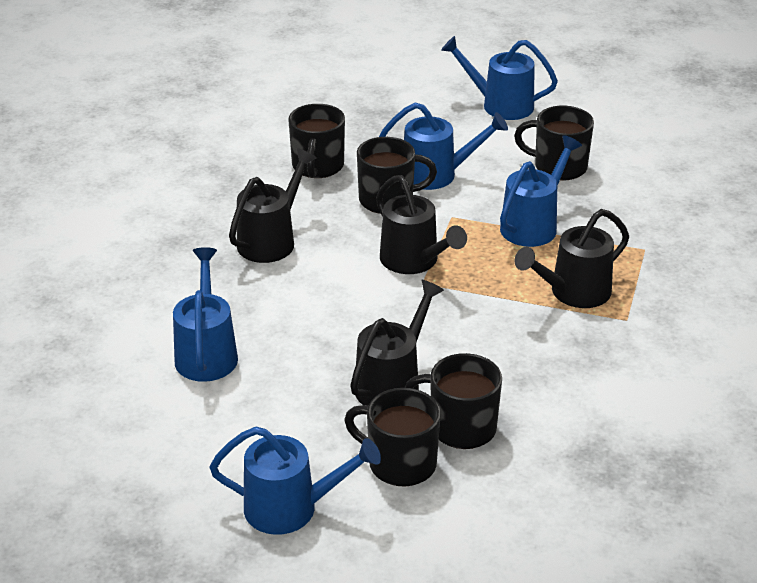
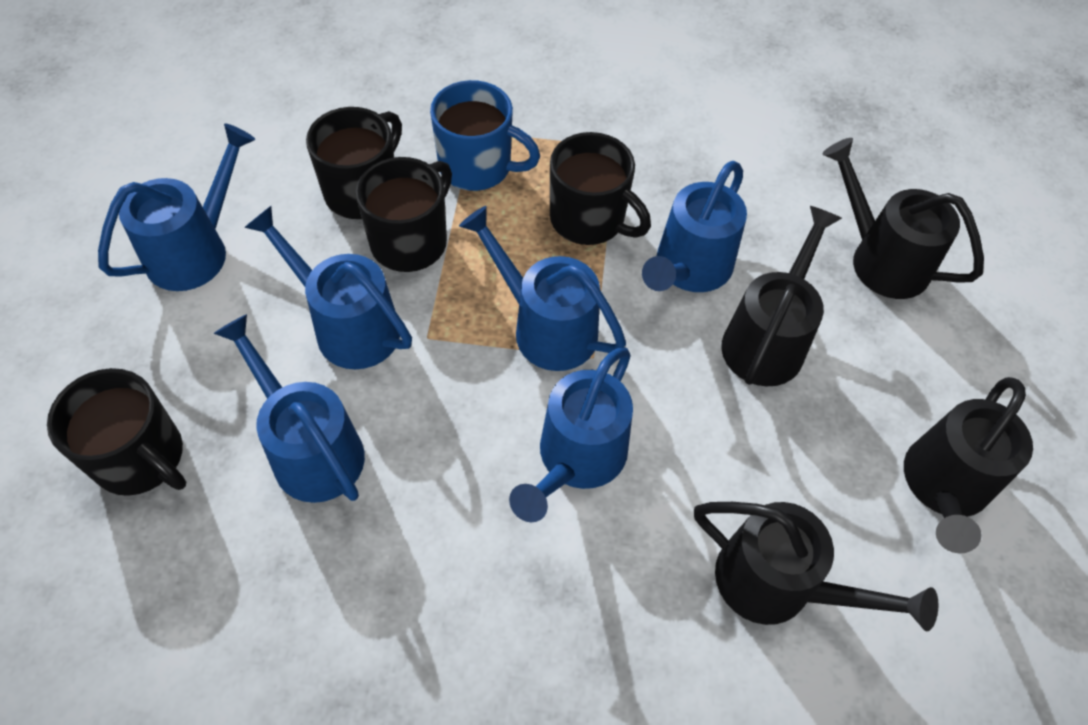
black mug: [288,104,345,178] [344,388,441,486] [357,137,437,214] [405,353,502,449] [514,106,594,180] = 5 -> [47,368,186,496] [306,107,402,219] [356,157,452,272] [550,132,651,245] = 4
blue mug: none = 0 -> [430,80,540,191] = 1
blue watering can: [173,247,238,382] [209,427,381,535] [379,103,508,190] [441,36,558,120] [500,135,582,247] = 5 -> [98,123,255,291] [214,314,365,503] [244,206,412,369] [459,206,626,371] [509,347,633,522] [642,161,747,292] = 6

